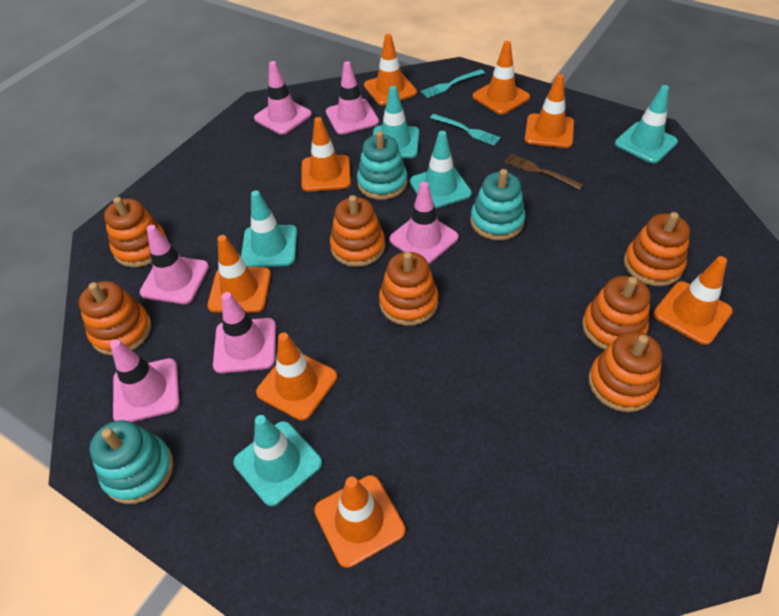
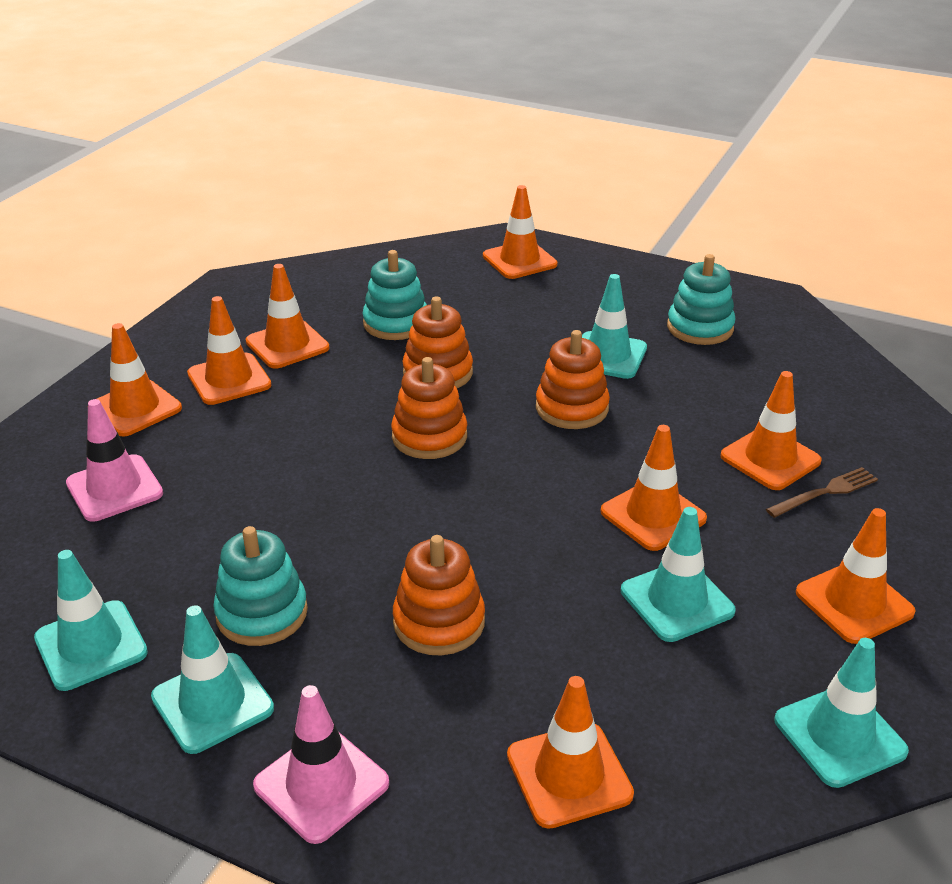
orange stacking toy: [79,281,151,356] [104,197,168,267] [330,195,385,267] [379,252,438,326] [582,276,650,350] [589,331,662,412] [624,212,690,286] = 7 -> [391,357,467,459] [393,535,485,655] [403,296,473,388] [536,330,610,429] = 4
pink traffic cone: [110,340,180,422] [140,225,209,304] [213,292,276,373] [254,61,312,135] [326,61,379,135] [389,182,459,264] = 6 -> [66,399,163,522] [253,685,389,844] = 2
turquoise fork: [421,69,485,98] [430,114,501,146] = 2 -> none = 0

